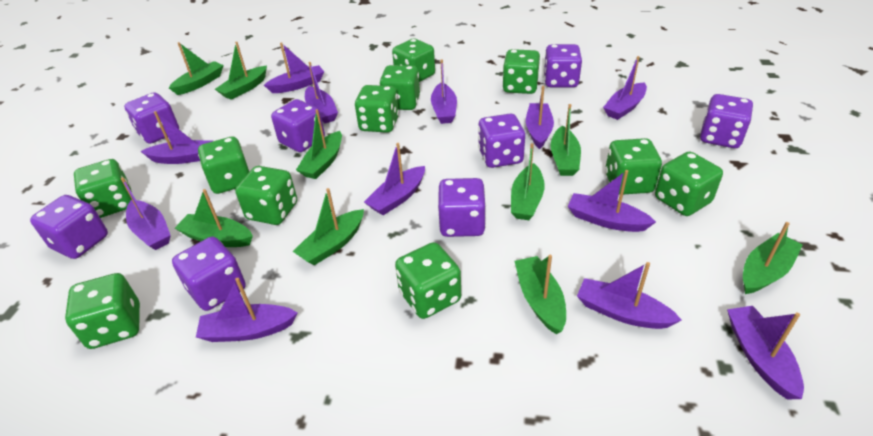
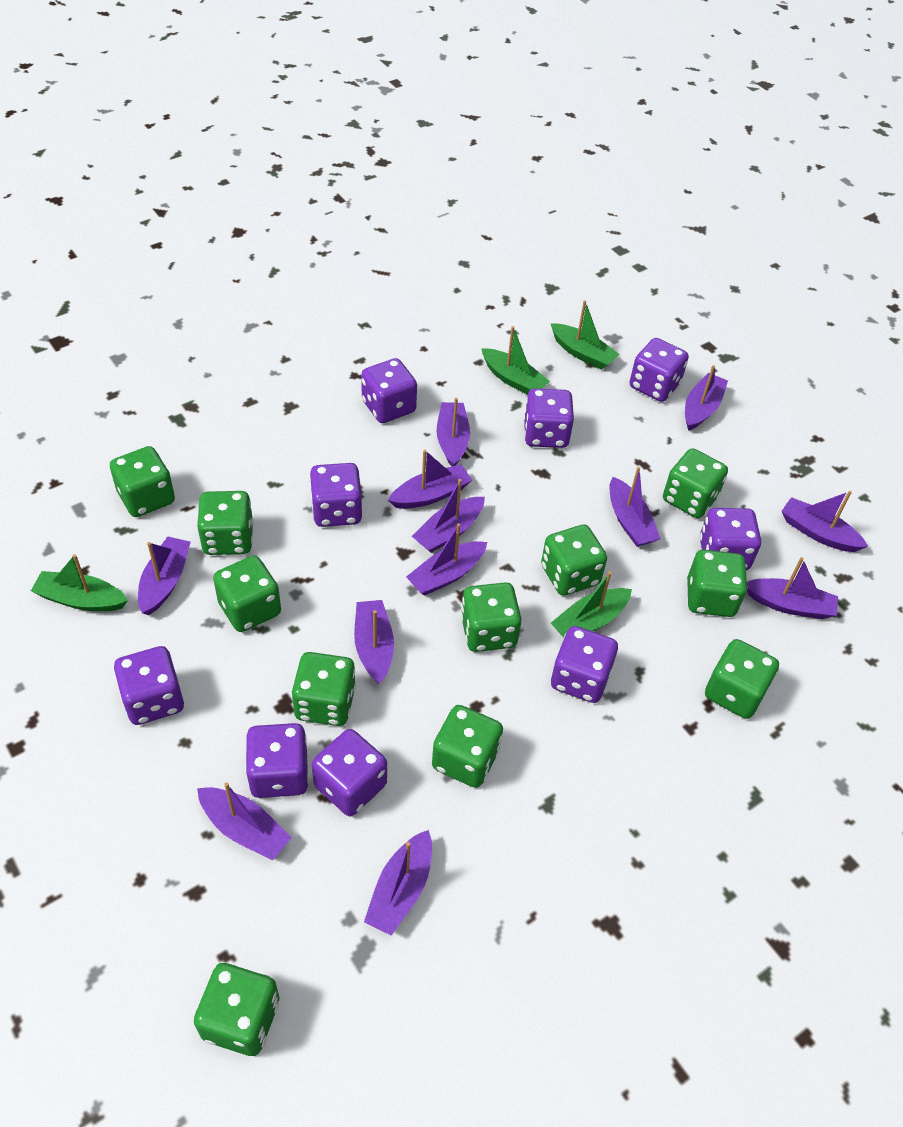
green boat: [169,42,224,95] [175,189,253,247] [215,42,267,100] [293,188,364,265] [296,109,342,179] [511,143,545,220] [515,255,566,334] [550,104,581,176] [743,222,803,294] = 9 -> [31,554,128,611] [481,326,550,395] [550,300,620,370] [551,571,632,638] = 4
purple dice: [30,195,108,259] [124,92,179,144] [172,237,246,311] [271,99,325,152] [438,178,486,237] [478,114,525,168] [544,44,582,87] [700,94,753,148] = 8 -> [114,646,184,725] [245,723,309,798] [310,463,362,527] [312,729,387,816] [361,358,417,423] [524,388,574,448] [551,626,618,703] [630,338,689,402] [700,508,761,570] = 9

